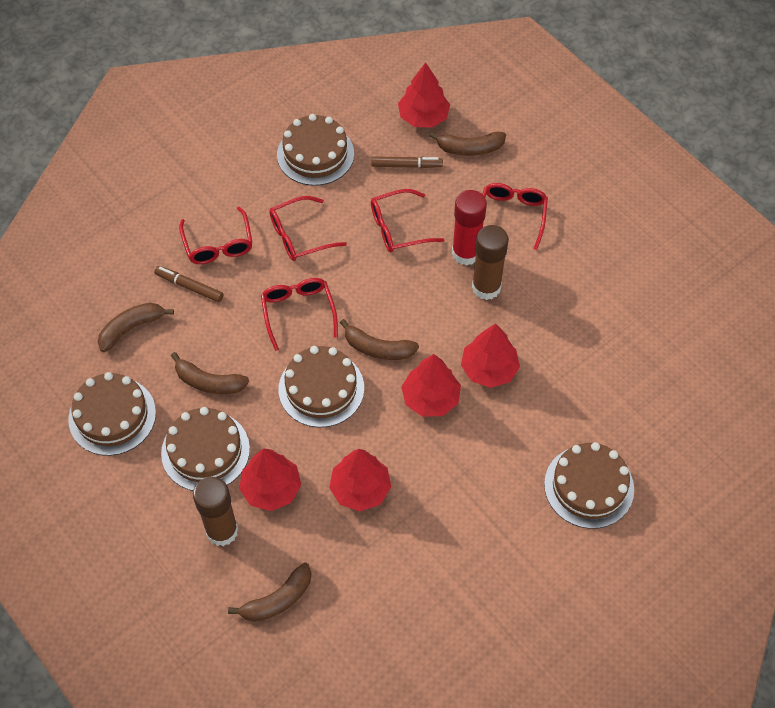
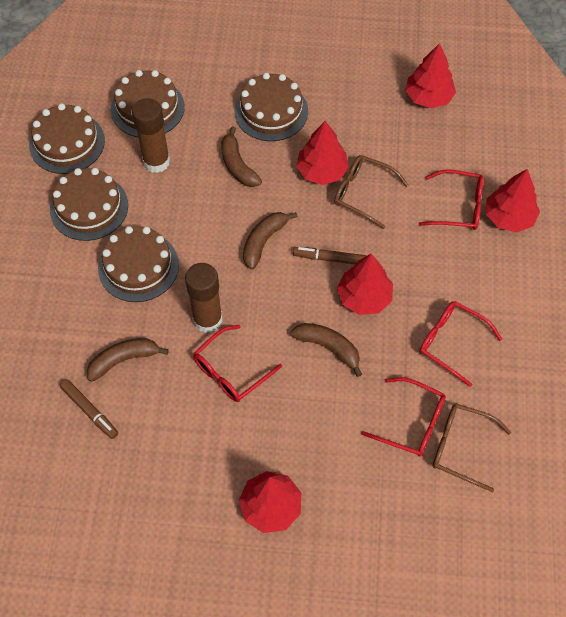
brown banana: [98,303,174,352] [171,352,249,394] [228,562,311,622] [340,319,419,360] [430,132,506,156] = 5 -> [87,338,169,382] [221,126,262,187] [243,212,298,270] [290,323,362,377] = 4
brown glasses: none = 0 -> [334,155,408,229] [433,404,511,492] = 2
red glasses: [179,207,253,264] [261,278,338,351] [269,196,347,261] [371,189,444,252] [482,183,548,250] = 5 -> [193,325,282,402] [361,377,446,457] [419,169,484,230] [419,301,502,387] = 4
red glue stick: [452,190,487,265] = 1 -> none = 0

